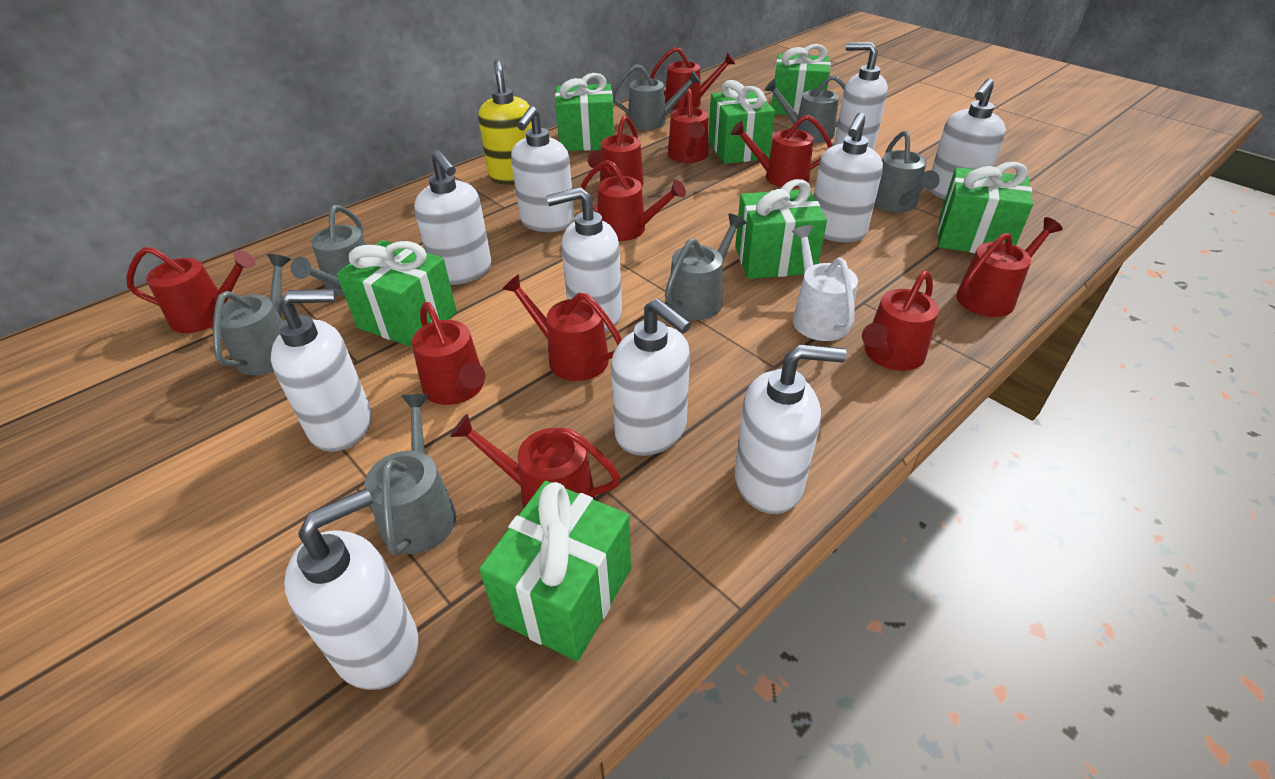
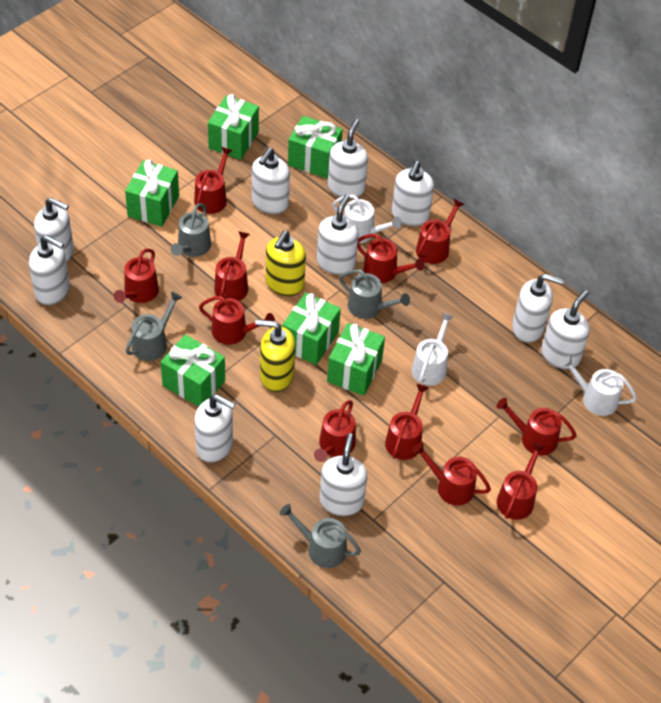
green gift: [337,240,457,347] [479,481,631,661] [555,73,614,151] [708,80,775,164] [735,179,827,279] [771,44,831,115] [938,162,1033,253] = 7 -> [125,159,179,227] [161,334,225,407] [208,94,259,160] [282,292,341,365] [288,116,343,178] [327,323,385,396] = 6
grey watering can: [213,254,291,375] [290,205,366,296] [364,394,456,555] [612,64,701,130] [665,214,746,320] [764,75,846,143] [874,130,940,212] = 7 -> [125,292,182,361] [171,203,211,257] [280,504,361,568] [339,269,410,319] = 4
white watering can: [792,225,858,341] = 1 -> [333,195,402,243] [412,312,454,386] [561,356,637,416] = 3
yellow soap dispenser: [478,59,532,185] = 1 -> [255,320,295,392] [266,230,306,296] = 2

